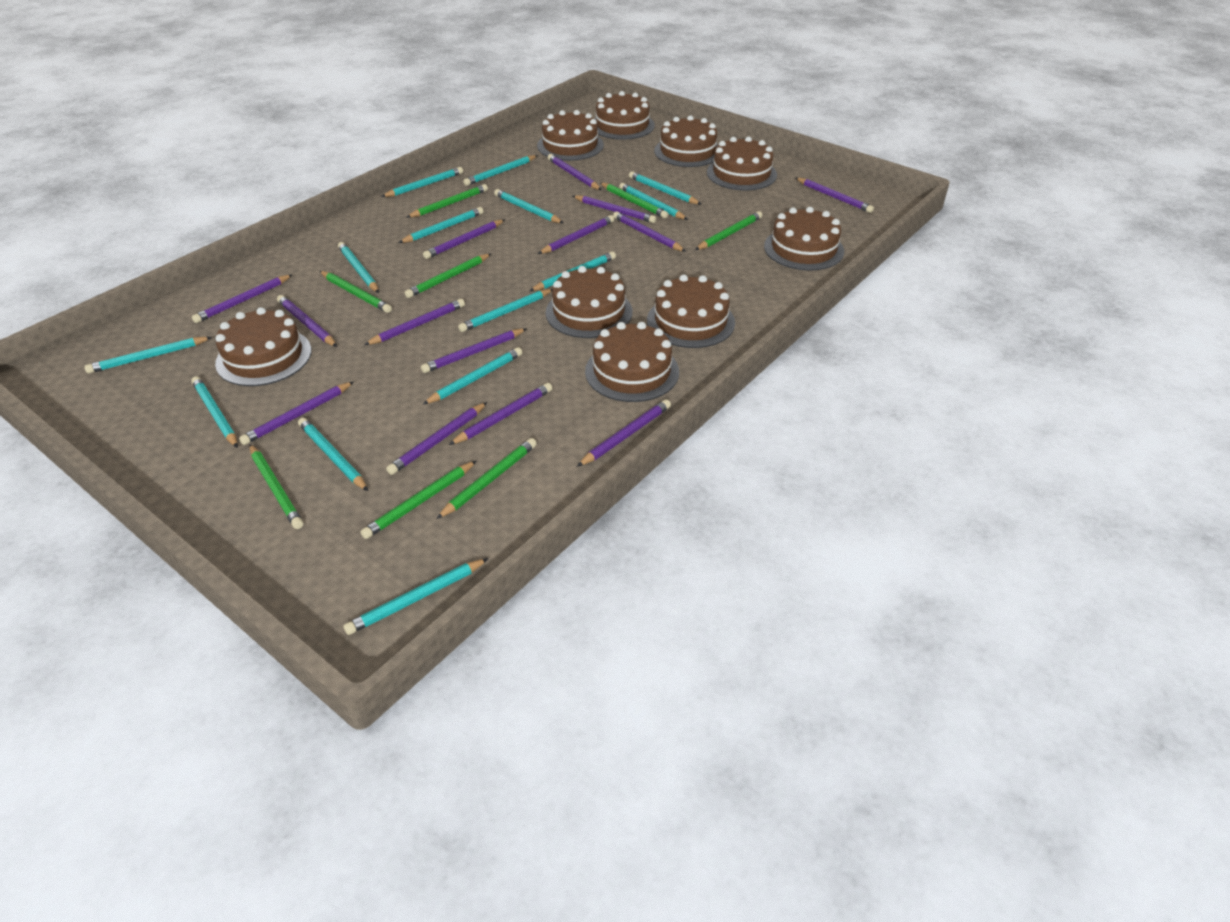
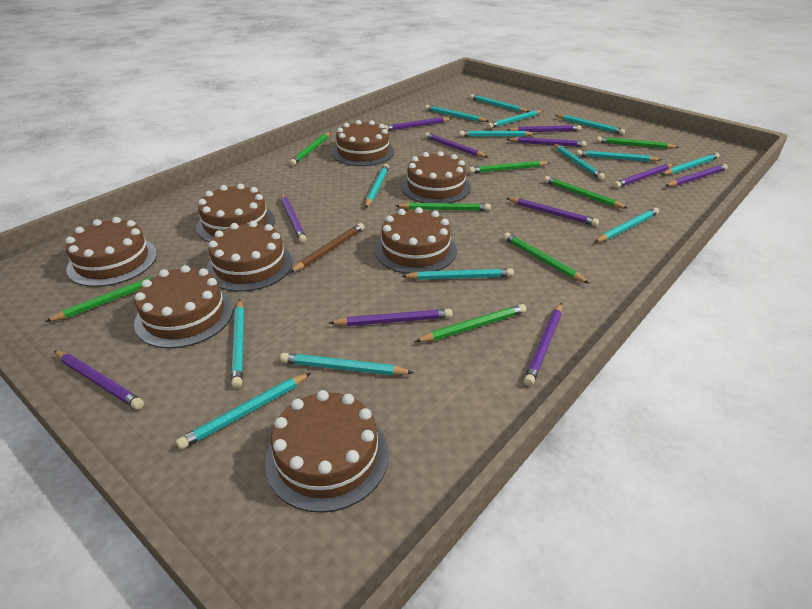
brown cake: [215,307,312,386] [537,110,604,161] [546,266,632,338] [585,322,679,402] [594,91,655,140] [647,275,735,348] [654,115,718,167] [707,136,777,190] [764,207,844,270] = 9 -> [65,217,157,287] [134,265,233,349] [196,184,275,242] [206,221,293,292] [265,390,389,513] [332,120,394,166] [375,207,457,274] [401,151,471,203] = 8
brown pencil: none = 0 -> [289,223,364,273] = 1
purple pencil: [192,274,293,323] [239,381,354,445] [277,295,337,347] [364,299,465,345] [386,402,487,475] [421,328,527,373] [423,220,505,259] [449,383,553,445] [538,215,614,254] [548,154,602,190] [573,195,656,223] [577,399,671,467] [613,211,686,252] [796,178,874,213] = 14 -> [54,351,144,409] [281,194,307,243] [329,309,452,326] [385,117,452,131] [425,132,488,158] [506,137,586,147] [506,198,599,226] [507,125,581,132] [524,303,562,386] [613,164,674,188] [666,164,728,186] = 11

